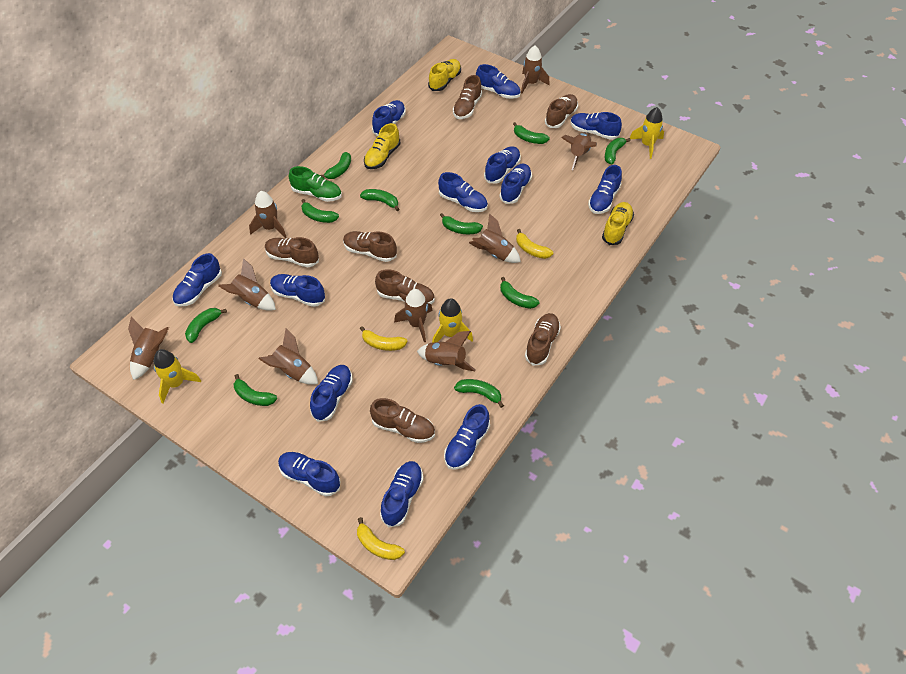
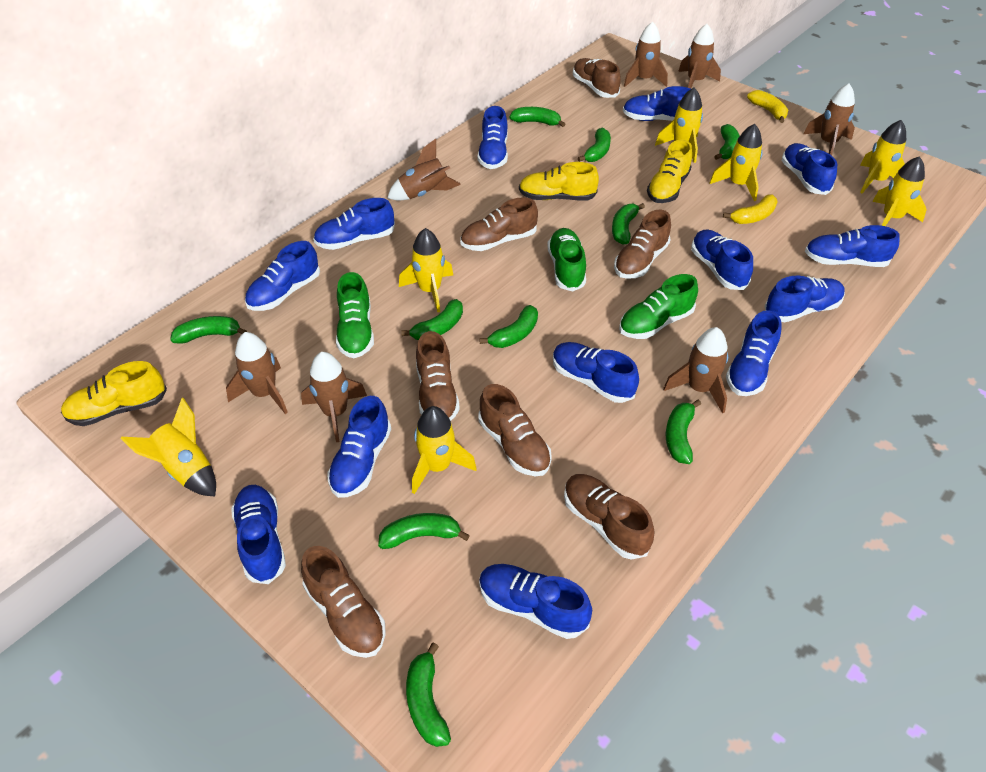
brown rocket: [128,317,169,380] [218,258,276,311] [249,191,287,238] [258,328,318,385] [394,289,433,342] [417,331,476,371] [469,213,521,263] [521,45,550,93] [561,133,597,170] = 9 -> [226,332,288,414] [301,352,367,442] [388,139,461,201] [624,22,668,87] [663,327,728,413] [678,24,721,89] [804,83,855,156] = 7
green shoe: [289,166,342,202] = 1 -> [336,272,374,358] [547,228,586,292] [619,274,698,339] = 3
yellow banana: [357,517,405,560] [360,326,408,351] [516,229,553,259] = 3 -> [723,195,778,224] [747,90,788,123] = 2
yellow rocket: [154,349,201,403] [432,298,473,343] [630,107,664,159] = 3 -> [121,398,216,497] [399,228,453,312] [412,406,477,494] [655,88,703,163] [710,124,763,201] [860,120,906,194] [872,156,927,226] = 7

